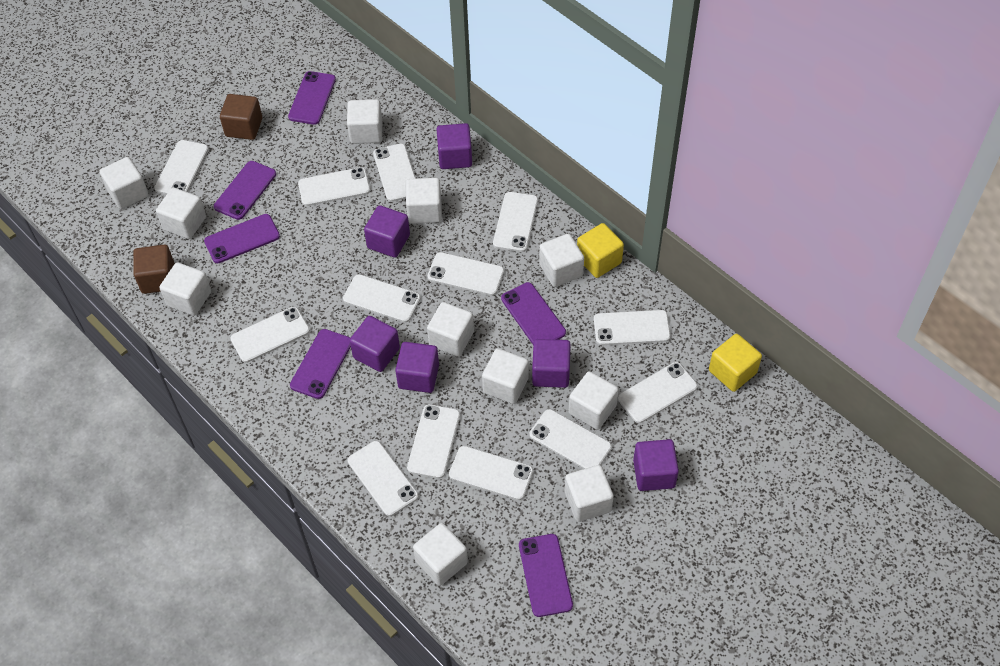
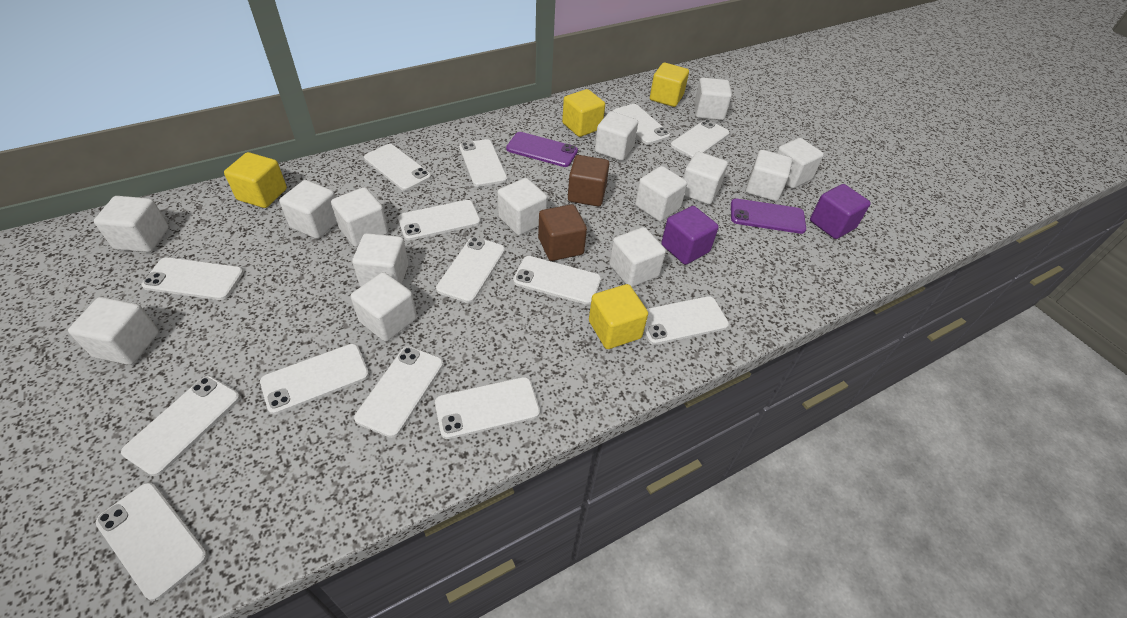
purple cube: [350,316,400,372] [364,205,410,257] [395,342,439,393] [437,123,472,169] [532,339,571,388] [633,439,679,491] = 6 -> [661,206,719,265] [810,184,871,239] = 2
purple phone: [204,214,280,263] [214,161,276,220] [288,71,336,125] [290,329,351,399] [501,282,566,344] [519,534,573,617] = 6 -> [506,132,578,167] [731,199,806,234] = 2
white cube: [100,157,149,209] [156,188,206,239] [159,262,211,316] [347,99,383,144] [406,178,442,224] [413,523,468,586] [427,302,474,357] [482,348,529,404] [539,234,584,287] [565,465,614,522] [569,371,619,430] = 11 -> [68,297,159,365] [94,196,169,252] [279,180,337,239] [331,187,388,247] [351,272,417,342] [352,233,409,287] [497,178,548,235] [595,111,638,161] [609,227,666,287] [635,166,687,222] [683,152,728,205] [694,78,732,120] [746,150,793,201] [777,138,824,189] = 14
white phone: [154,140,209,195] [230,307,310,363] [298,167,370,206] [343,274,421,322] [347,441,419,516] [373,144,416,202] [407,404,460,479] [428,252,504,296] [449,446,533,500] [493,192,538,252] [529,409,612,469] [594,310,671,345] [618,362,698,423] = 13 -> [96,483,208,601] [121,376,240,476] [141,257,244,300] [260,344,369,414] [354,346,443,438] [364,144,431,191] [398,200,481,241] [435,377,540,439] [436,237,505,303] [459,139,507,187] [513,256,601,305] [613,104,670,145] [644,296,729,345] [670,120,729,158] = 14
yellow cube: [577,223,624,278] [709,334,762,392] = 2 -> [224,152,287,208] [562,89,605,137] [589,284,648,349] [650,63,689,107] = 4

